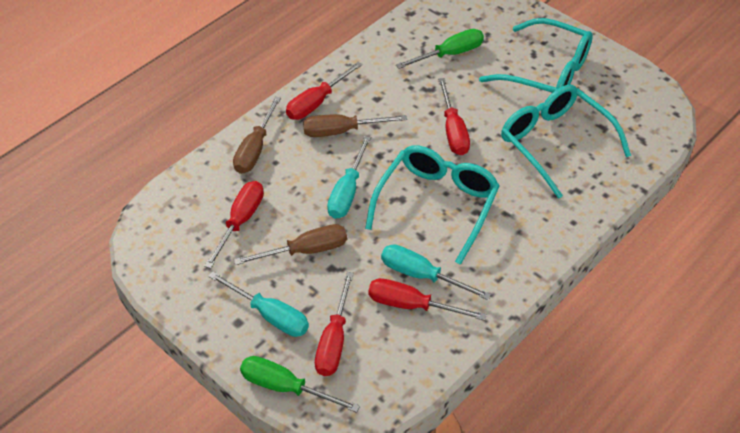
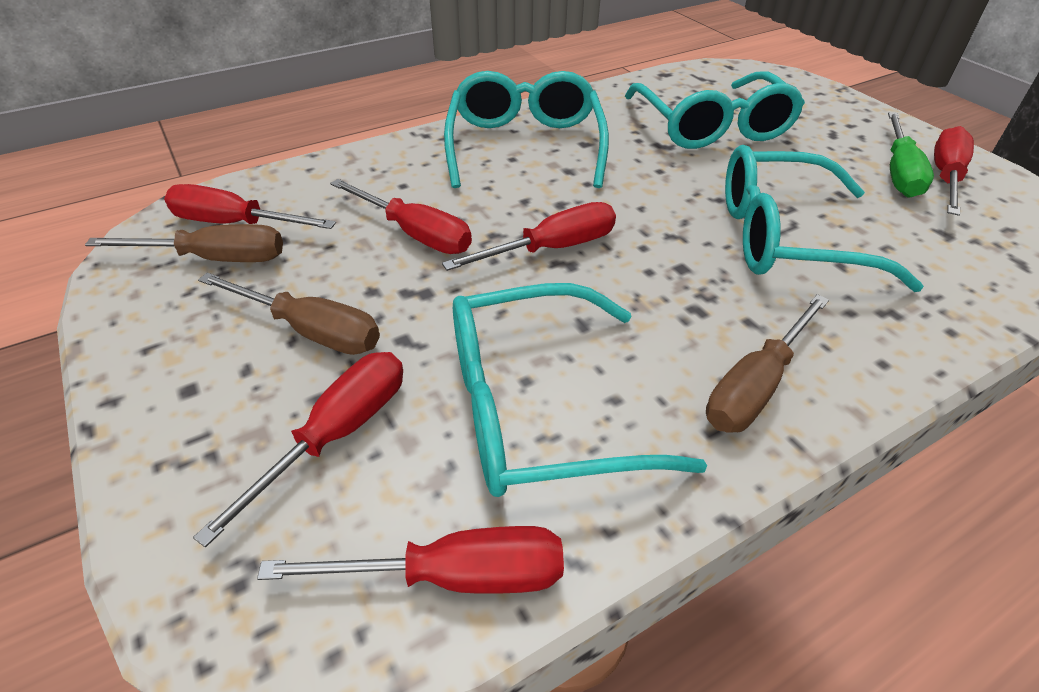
green screwdriver: [240,356,360,413] [396,29,484,69] = 2 -> [888,112,934,198] = 1
red screwdriver: [204,181,264,269] [286,62,363,120] [315,272,354,376] [368,278,487,321] [438,78,470,155] = 5 -> [164,184,336,229] [193,352,403,548] [257,526,564,594] [330,179,472,254] [442,202,616,271] [934,126,974,216] = 6
turquoise glasses: [365,145,500,265] [479,18,593,93] [501,84,631,199] = 3 -> [444,71,609,188] [453,283,707,497] [625,71,805,149] [725,145,924,292] = 4
turquoise screwdriver: [208,271,309,337] [327,136,371,219] [381,244,491,300] = 3 -> none = 0

